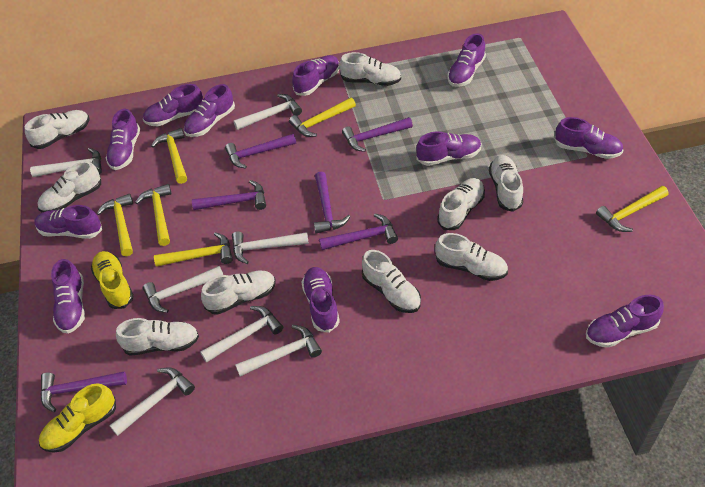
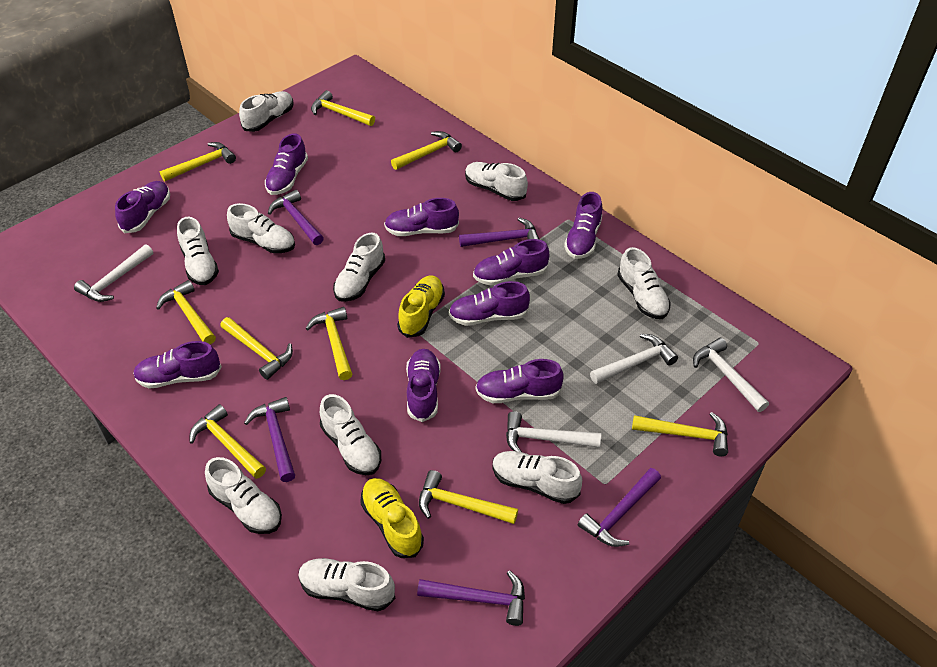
purple hammer: [40,372,127,412] [192,180,266,210] [225,134,296,169] [314,171,351,234] [319,214,398,250] [342,117,413,152] = 6 -> [244,397,295,482] [268,190,324,245] [417,570,525,626] [459,218,540,247] [578,468,661,547] = 5
purple shoe: [34,205,102,239] [51,259,85,334] [106,109,140,170] [143,84,203,126] [184,84,235,137] [292,55,340,96] [301,267,340,333] [416,132,482,166] [448,33,486,87] [554,117,623,159] [586,295,664,348] = 11 -> [115,181,170,233] [133,341,222,389] [265,133,308,195] [384,198,459,236] [406,349,440,422] [449,281,530,326] [473,239,550,286] [475,359,564,403] [564,192,602,259] = 9
white hammer: [30,148,102,177] [109,367,195,436] [143,266,223,313] [200,306,283,363] [232,231,309,264] [233,94,302,130] [235,325,322,377] = 7 -> [74,244,153,302] [506,411,601,452] [590,334,678,384] [693,338,769,412] = 4
white shoe: [25,110,89,149] [38,161,101,212] [116,318,199,356] [201,271,276,314] [339,52,401,86] [362,250,421,313] [435,233,508,281] [437,178,485,230] [489,155,523,212] = 9 -> [177,217,219,285] [205,457,282,534] [227,203,295,253] [239,91,293,132] [298,558,395,611] [320,394,381,475] [333,232,385,302] [465,162,528,201] [492,451,582,504] [617,247,671,319] = 10
yellow hammer: [97,194,133,256] [135,184,171,246] [151,128,187,184] [154,232,233,267] [289,97,356,137] [596,186,669,232] = 6 -> [156,280,216,344] [160,142,236,182] [189,404,266,479] [220,317,293,380] [305,307,352,380] [311,90,375,126] [391,131,462,170] [419,470,518,524] [632,412,728,456] = 9

